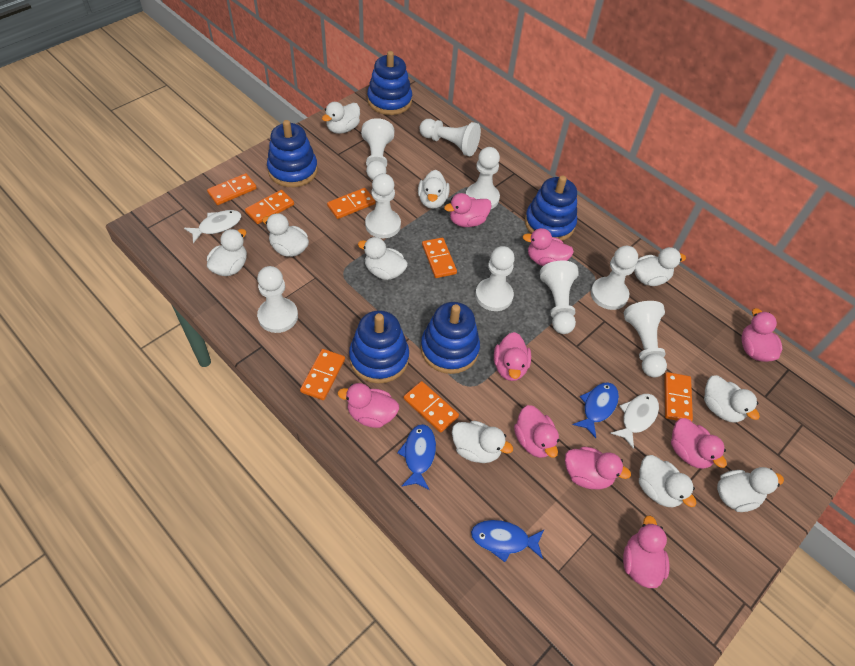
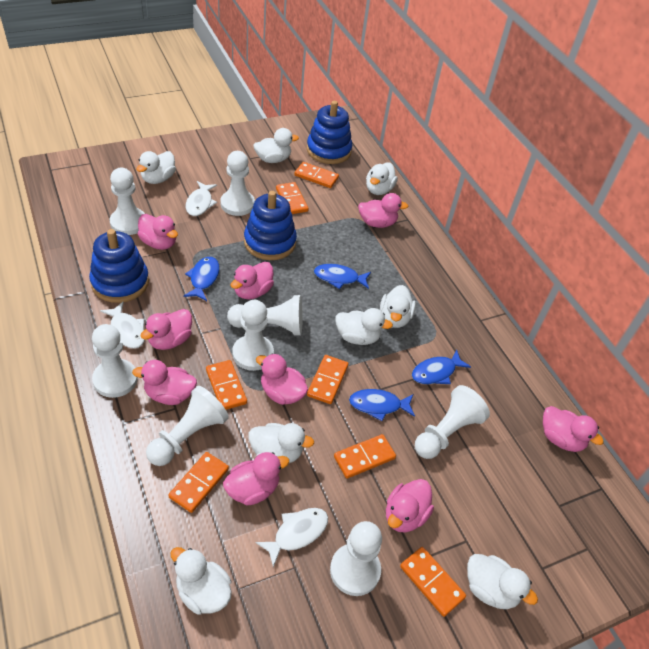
blue fish: [397,424,436,490] [471,520,544,562] [572,382,619,438] = 3 -> [183,257,220,301] [314,264,371,289] [349,389,415,421] [412,349,471,384] = 4
blue stacking toy: [267,120,318,187] [349,310,409,383] [367,51,412,115] [421,302,480,374] [525,175,577,241] = 5 -> [89,229,149,303] [244,191,297,260] [307,101,352,164] = 3
white duck: [207,229,247,276] [262,213,309,257] [322,102,360,134] [358,237,408,280] [418,170,450,209] [452,421,513,463] [634,247,686,286] [639,455,697,507] [704,375,760,423] [717,467,784,512] = 10 -> [136,151,176,184] [171,547,232,615] [248,423,314,463] [253,128,299,163] [335,308,393,345] [366,162,398,195] [380,285,416,328] [467,554,538,609] = 8
white fish: [184,210,242,243] [610,394,659,449] = 2 -> [100,301,145,349] [186,181,217,216] [255,508,328,567] = 3
white pawn: [257,266,298,333] [361,118,394,180] [365,173,401,238] [419,119,481,156] [466,147,500,209] [475,246,515,311] [540,261,579,334] [591,246,638,310] [624,301,667,377] = 9 -> [92,324,138,398] [110,168,145,235] [146,386,229,466] [221,151,255,216] [227,295,303,335] [232,300,274,371] [330,521,382,596] [415,385,490,459] = 8

